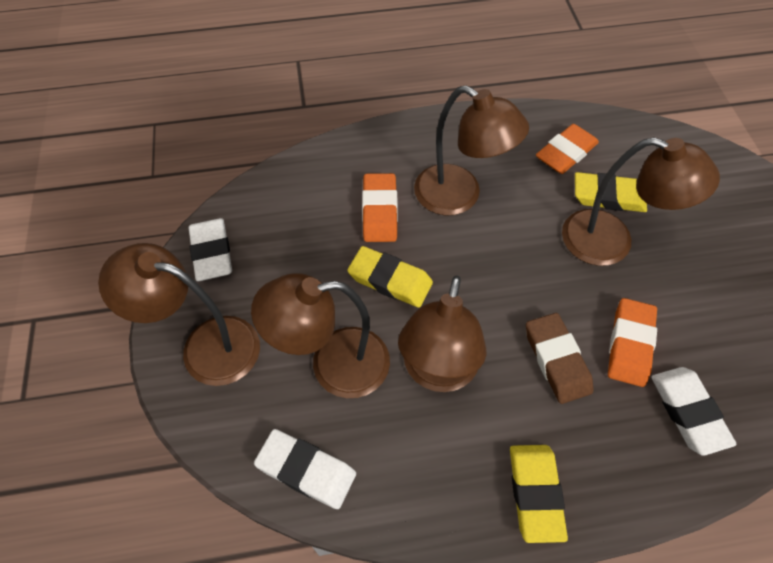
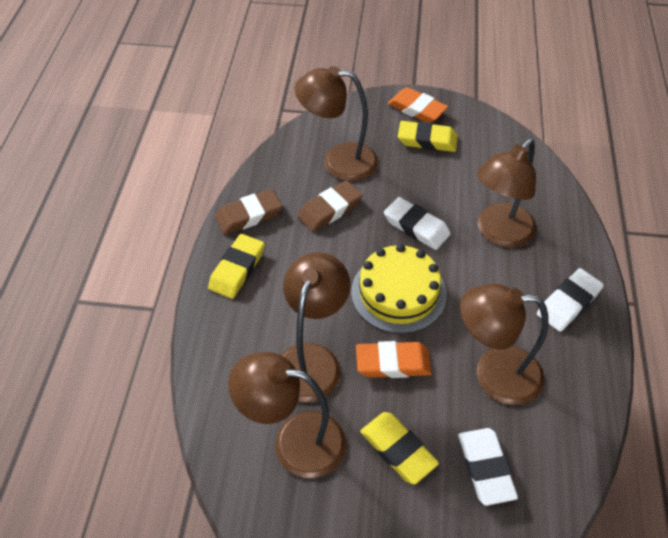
brown eraser: [526,313,593,404] = 1 -> [215,189,283,235] [297,180,363,232] = 2
orange eraser: [362,173,398,242] [536,124,599,174] [608,298,657,387] = 3 -> [356,341,432,378] [388,87,448,123] = 2
yellow cake: none = 0 -> [351,244,447,334] = 1

